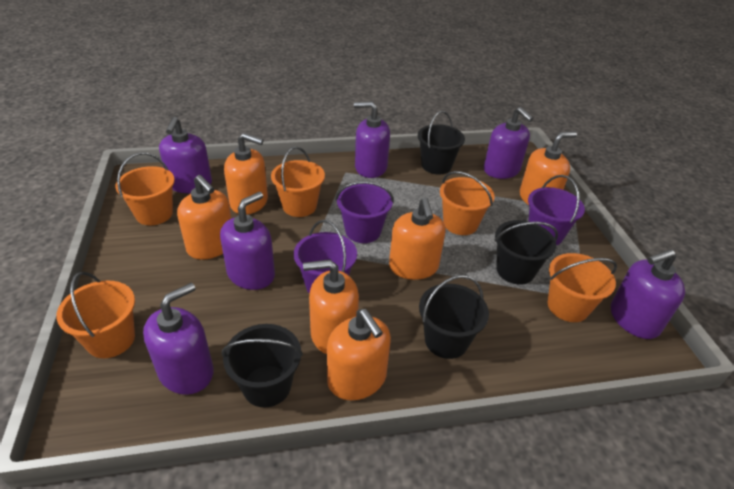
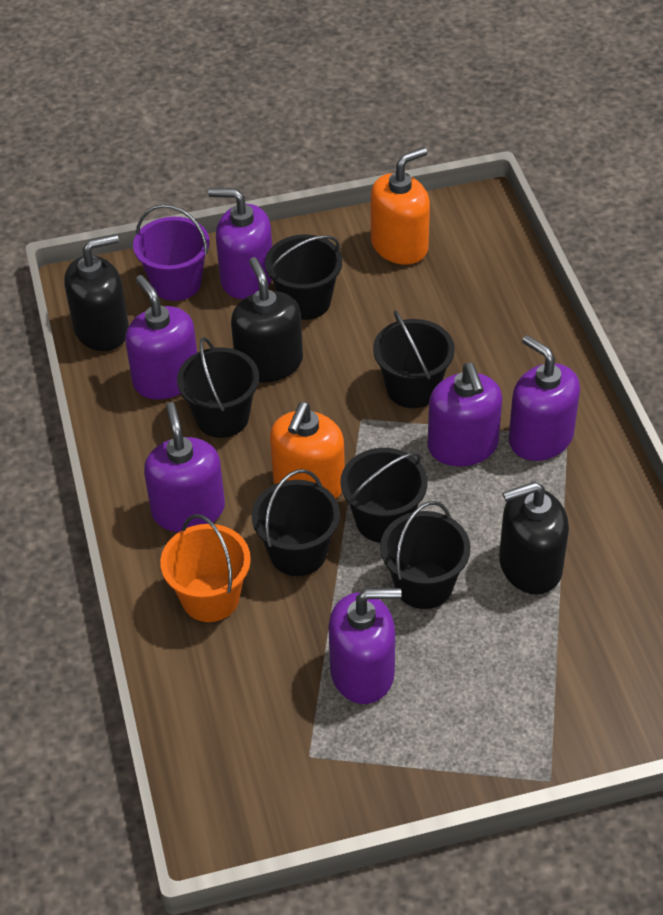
black bucket: [222,324,303,407] [418,111,465,174] [419,275,489,359] [495,220,558,285] = 4 -> [177,337,259,438] [252,469,340,576] [265,235,342,320] [340,448,427,543] [373,310,455,408] [380,501,470,609] = 6
black soap dispenser: none = 0 -> [64,234,129,351] [231,257,303,382] [499,482,569,594] = 3
orange bucket: [56,272,135,358] [115,153,175,225] [271,147,325,217] [440,171,495,235] [548,253,617,322] = 5 -> [160,514,251,622] = 1
orange soap dispenser: [177,175,231,260] [224,133,268,215] [303,259,359,354] [327,309,391,400] [389,198,446,280] [520,131,577,205] = 6 -> [270,402,345,499] [371,147,430,265] = 2
purple bucket: [294,220,357,294] [336,181,394,243] [528,175,585,245] = 3 -> [133,204,210,301] = 1

